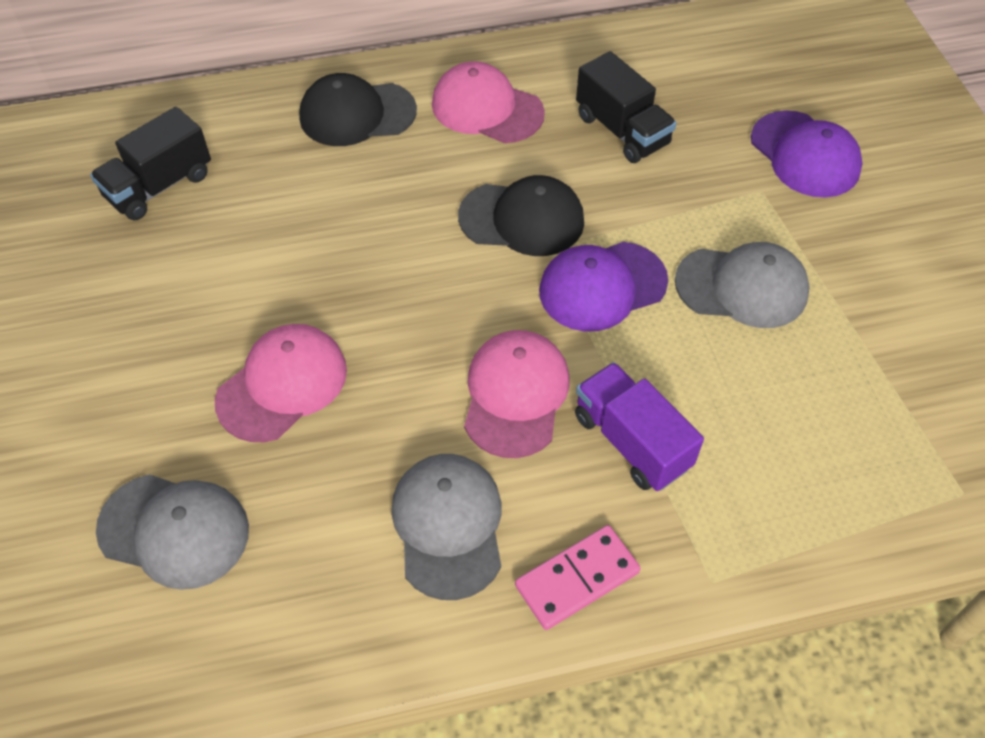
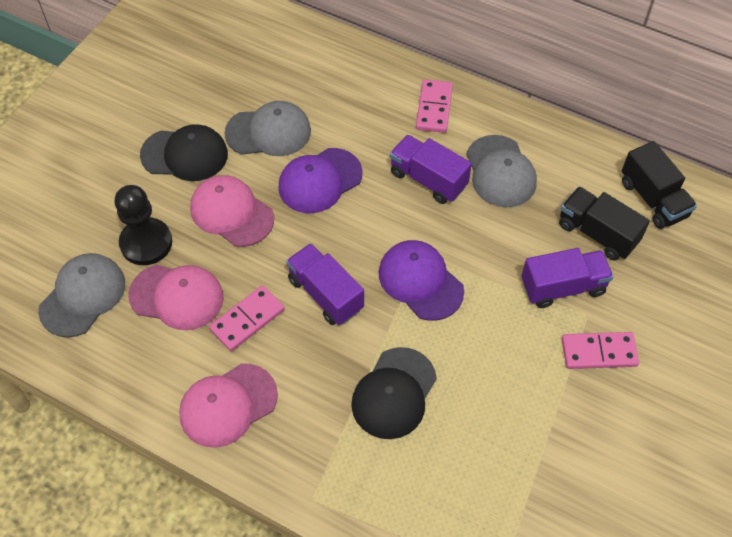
black pawn: none = 0 -> [114,185,172,265] = 1
pink domino: [515,525,641,630] = 1 -> [209,285,285,351] [416,79,453,133] [562,332,639,369] = 3
purple truck: [575,362,704,491] = 1 -> [286,243,364,325] [390,135,472,204] [521,248,614,308] = 3

